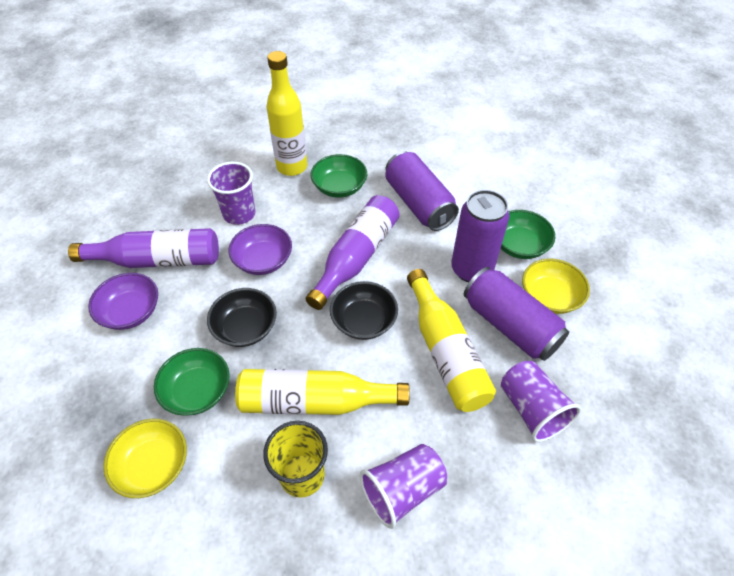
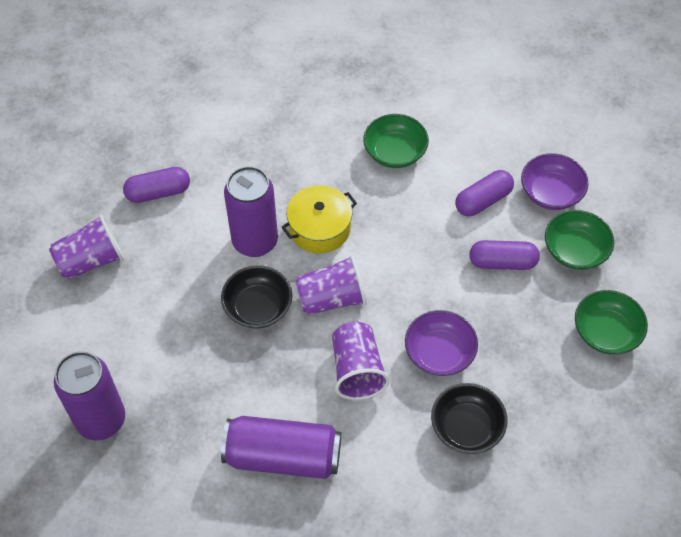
purple bottle: [68,228,219,268] [306,195,400,310] = 2 -> none = 0
purple capsule: none = 0 -> [123,167,190,203] [455,170,514,216] [469,240,540,270] = 3
yellow bottle: [235,369,410,415] [267,51,307,176] [407,269,496,412] = 3 -> none = 0
yellow bowl: [103,419,187,498] [522,258,590,314] = 2 -> none = 0
yellow cup: [263,421,328,498] = 1 -> none = 0
yellow pot: none = 0 -> [282,185,357,254] = 1

